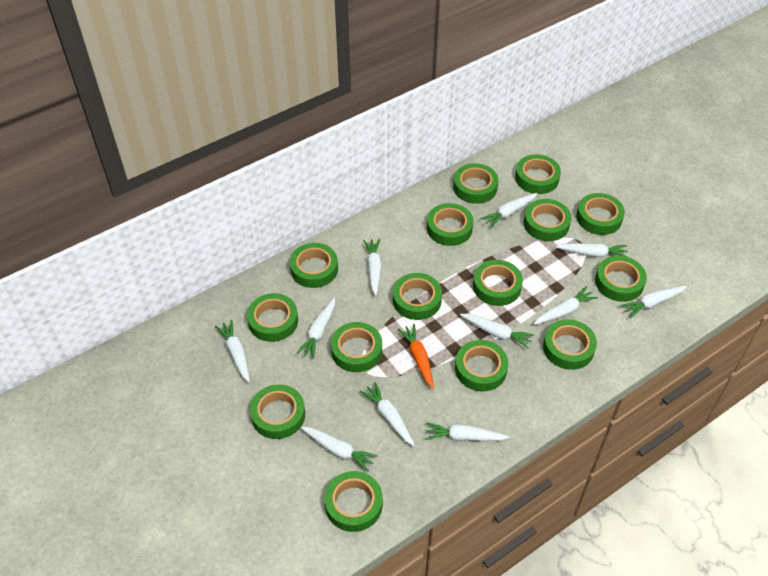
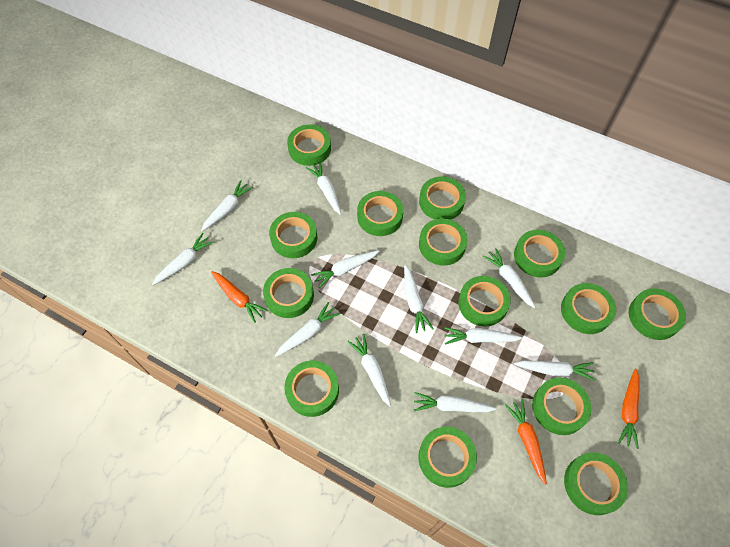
green tape: [247,293,298,342] [250,384,305,439] [290,243,338,288] [324,471,383,532] [331,322,382,372] [393,273,442,320] [427,203,474,246] [453,163,498,204] [455,340,508,391] [473,260,523,306] [515,154,561,194] [524,199,571,241] [543,320,597,370] [576,193,625,235] [595,256,647,302] = 15 -> [263,268,314,318] [269,212,317,258] [284,360,339,417] [287,124,331,166] [357,191,403,236] [418,427,477,488] [419,176,466,220] [419,218,467,266] [458,276,511,327] [514,230,565,277] [532,378,592,435] [561,283,616,334] [564,452,628,515] [629,288,686,340] = 14
orange carrot: [398,324,434,389] = 1 -> [211,271,268,323] [504,399,547,485] [618,368,639,449] = 3

